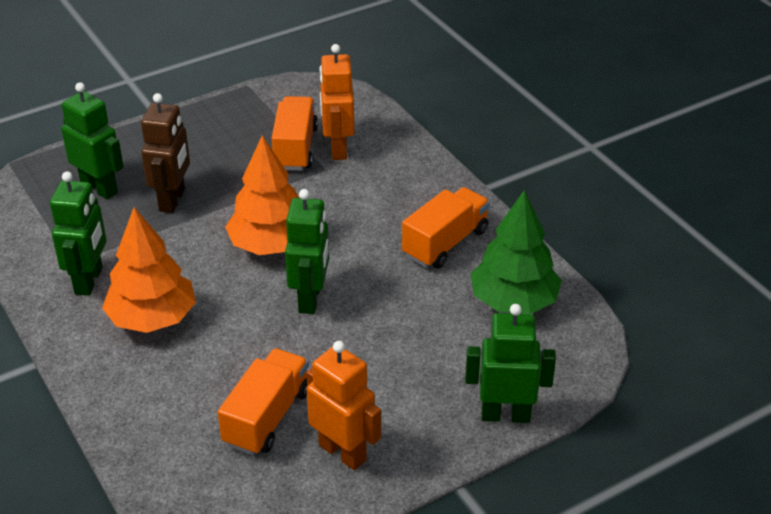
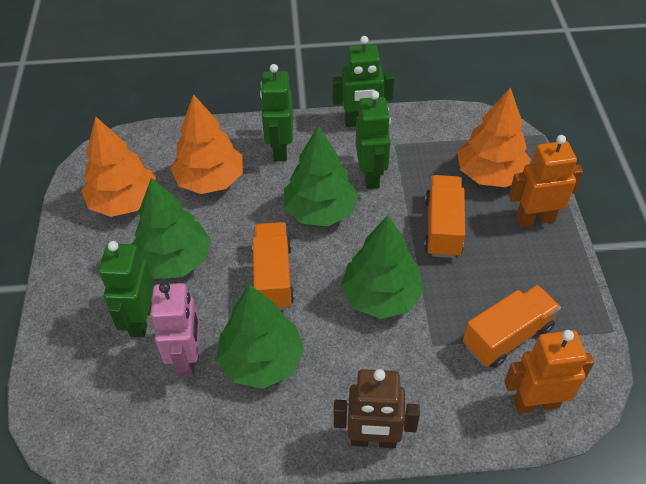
green tree: [471,190,562,314] = 1 -> [132,178,211,279] [216,284,304,389] [284,126,358,226] [341,215,424,319] = 4
orange tree: [102,207,196,333] [225,135,299,255] = 2 -> [81,116,156,217] [171,94,243,194] [457,87,531,187] = 3
pink robot: none = 0 -> [150,282,200,378] = 1

